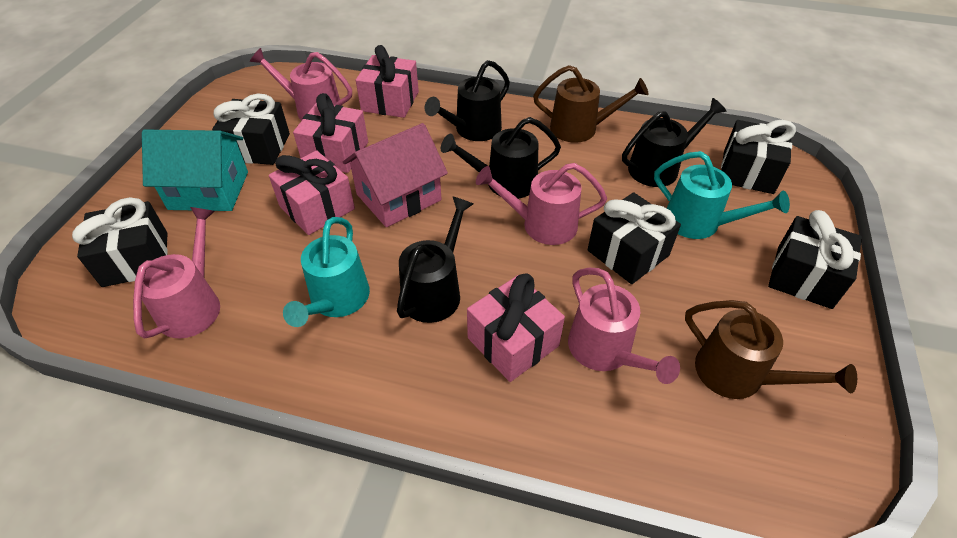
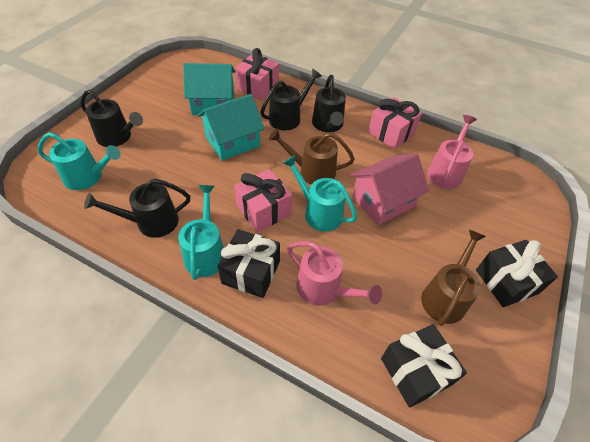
black gift: [72,197,168,287] [212,94,290,165] [588,192,681,284] [721,120,796,194] [768,210,862,309] = 5 -> [217,229,280,298] [381,324,467,408] [476,240,558,307] = 3
pink gift: [269,151,355,235] [293,93,368,173] [356,45,419,118] [467,273,565,382] = 4 -> [234,169,292,232] [235,48,279,100] [368,97,422,149] = 3
pink watering can: [133,207,220,339] [250,48,352,121] [476,163,607,245] [568,268,680,384] = 4 -> [287,241,382,306] [427,115,477,189] = 2
turquoise house: [142,129,248,211] = 1 -> [183,63,235,115] [198,94,265,161] = 2
turquoise watering can: [283,217,370,327] [654,151,790,239] = 2 -> [38,132,121,190] [178,185,224,280] [282,155,357,231] = 3

